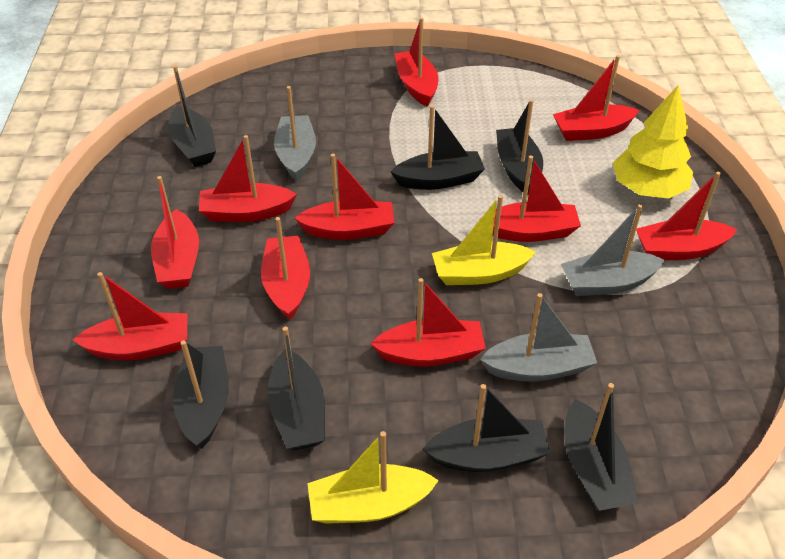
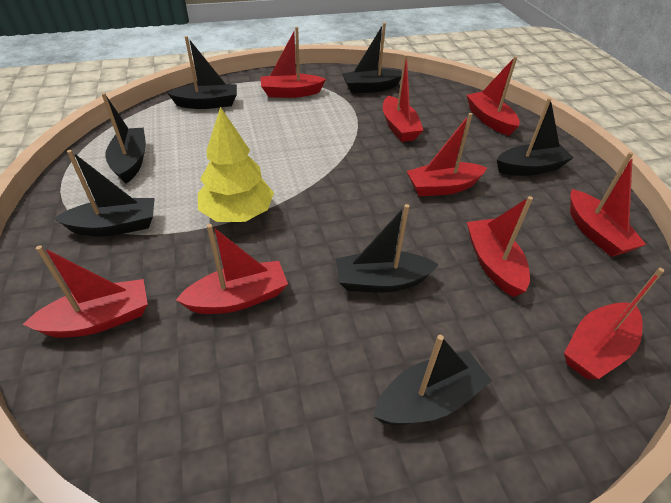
grey boat: [274,86,316,181] [480,293,597,382] [561,204,665,296] = 3 -> none = 0
red boat: [73,272,188,360] [151,176,199,289] [199,135,297,222] [261,217,310,320] [295,154,394,240] [370,278,486,366] [395,17,438,107] [480,155,581,242] [553,55,639,141] [636,172,737,260] = 10 -> [23,245,148,338] [176,224,288,314] [261,27,326,98] [383,55,423,142] [407,113,487,196] [467,56,520,136] [467,196,533,297] [564,268,664,379] [570,152,646,257] = 9
yellow boat: [307,431,439,524] [432,195,536,285] = 2 -> none = 0

